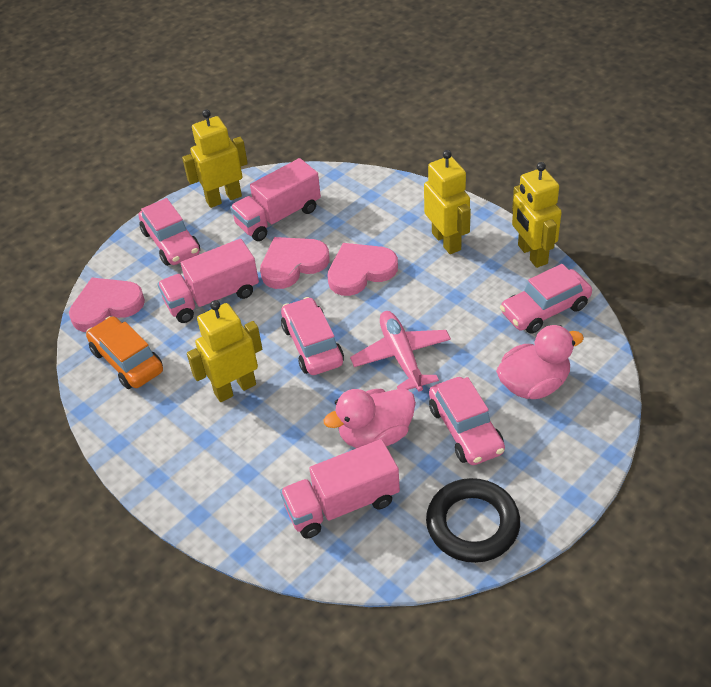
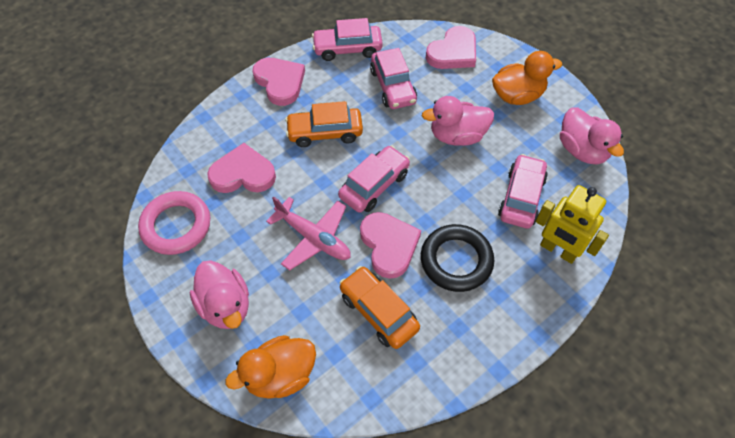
orange car: [86,316,163,389] = 1 -> [285,101,363,147] [339,266,420,349] = 2
orange duck: none = 0 -> [225,335,316,399] [492,51,562,105] = 2
pink duck: [324,389,416,448] [496,325,584,399] = 2 -> [190,260,249,329] [422,96,494,146] [560,107,624,164] = 3
pink heart: [69,278,145,332] [260,237,330,289] [327,243,398,296] = 3 -> [207,143,276,193] [252,58,305,106] [360,212,421,279] [426,26,476,69] = 4
pink ring: none = 0 -> [138,191,210,255] = 1
pink truck: [157,239,259,323] [230,158,321,241] [280,439,400,538] = 3 -> none = 0
yellow robot: [182,109,248,208] [187,300,262,402] [424,150,471,254] [512,162,562,268] = 4 -> [536,185,609,264] = 1

